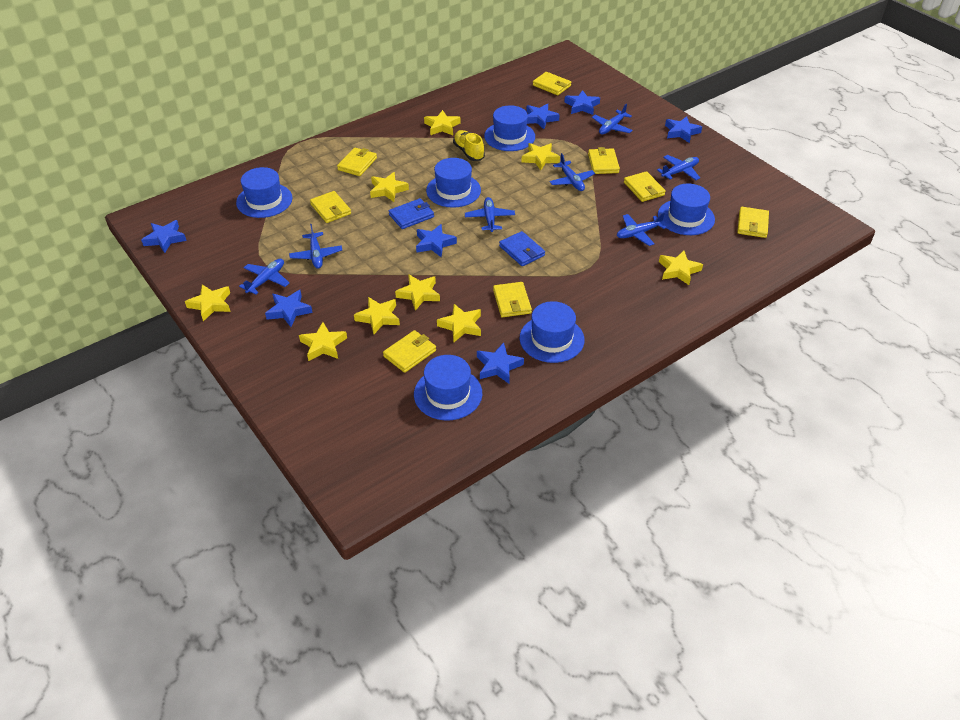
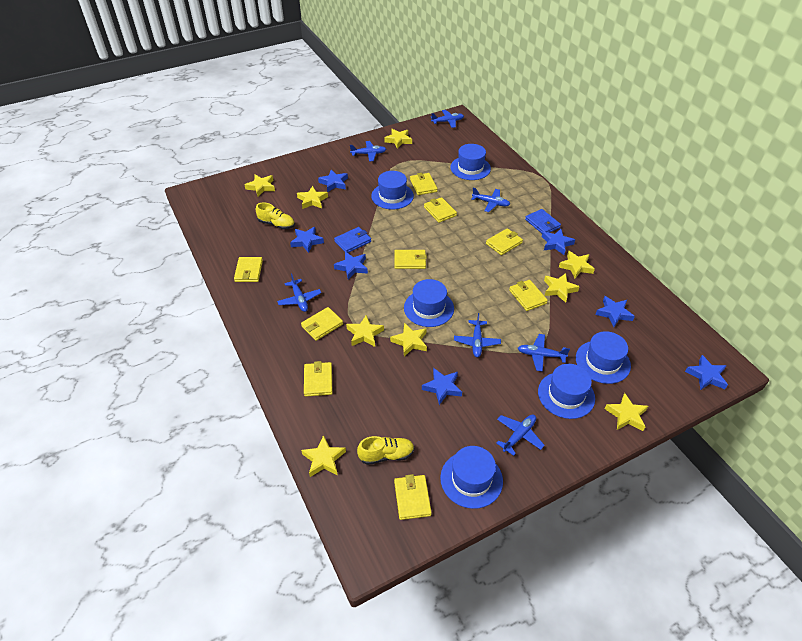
yellow shoe: [453,130,485,161] = 1 -> [256,203,295,229] [357,436,414,465] = 2
yellow wallet: [310,191,351,223] [337,147,377,176] [383,330,436,373] [493,282,532,317] [533,72,571,95] [588,147,620,174] [624,171,666,202] [737,207,769,238] = 8 -> [234,257,263,282] [301,307,343,341] [304,361,332,397] [394,474,432,520] [395,250,427,269] [410,173,438,195] [424,197,457,223] [486,228,523,255] [509,280,548,311] = 9

